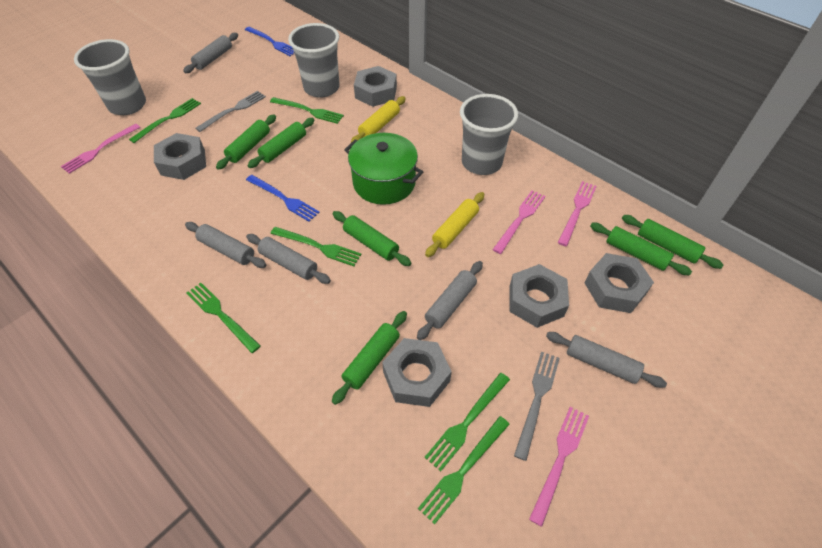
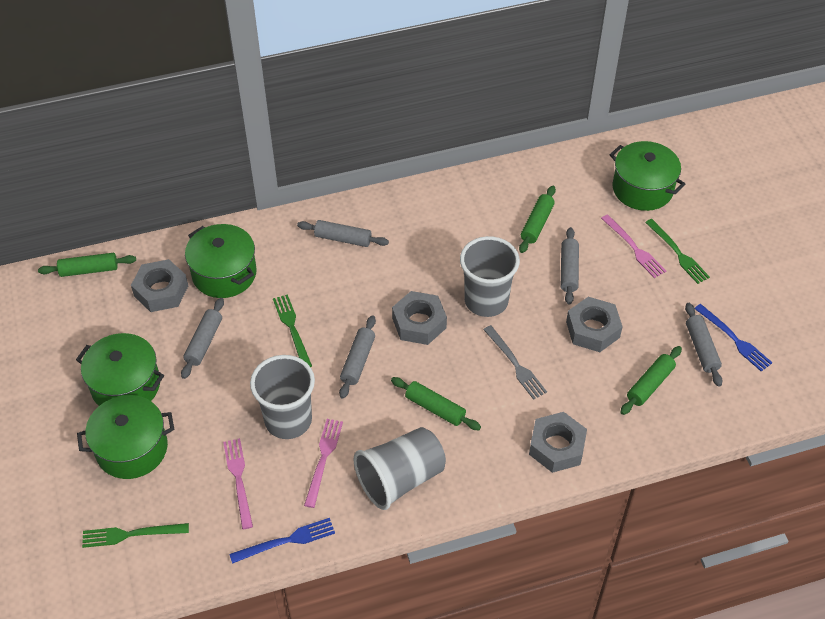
green fork: [129,98,201,143] [187,283,261,353] [270,97,344,124] [271,227,361,266] [418,416,510,525] [424,373,510,471] = 6 -> [82,523,189,548] [273,294,312,367] [645,219,710,284] = 3
green pot: [344,133,423,205] = 1 -> [76,333,164,406] [77,395,174,479] [185,224,256,298] [609,141,686,211] = 4
green rolling pin: [216,115,276,170] [247,118,315,168] [332,211,411,266] [332,311,407,405] [590,223,692,275] [622,215,723,269] = 6 -> [38,253,136,277] [391,377,481,430] [519,186,556,253] [620,346,682,415] = 4
grey fork: [196,91,266,132] [514,352,560,461] = 2 -> [483,325,547,400] = 1
grey nut: [154,133,206,180] [354,66,397,107] [382,338,452,407] [509,264,569,328] [585,253,654,313] = 5 -> [131,259,188,312] [392,291,447,345] [529,412,587,473] [566,297,623,352] = 4
pink fork: [61,124,140,174] [493,190,545,254] [529,407,589,527] [558,181,597,246] = 4 -> [223,438,253,529] [304,419,343,508] [601,214,666,278] = 3
yellow rolling pin: [351,96,406,143] [425,192,484,257] = 2 -> none = 0

